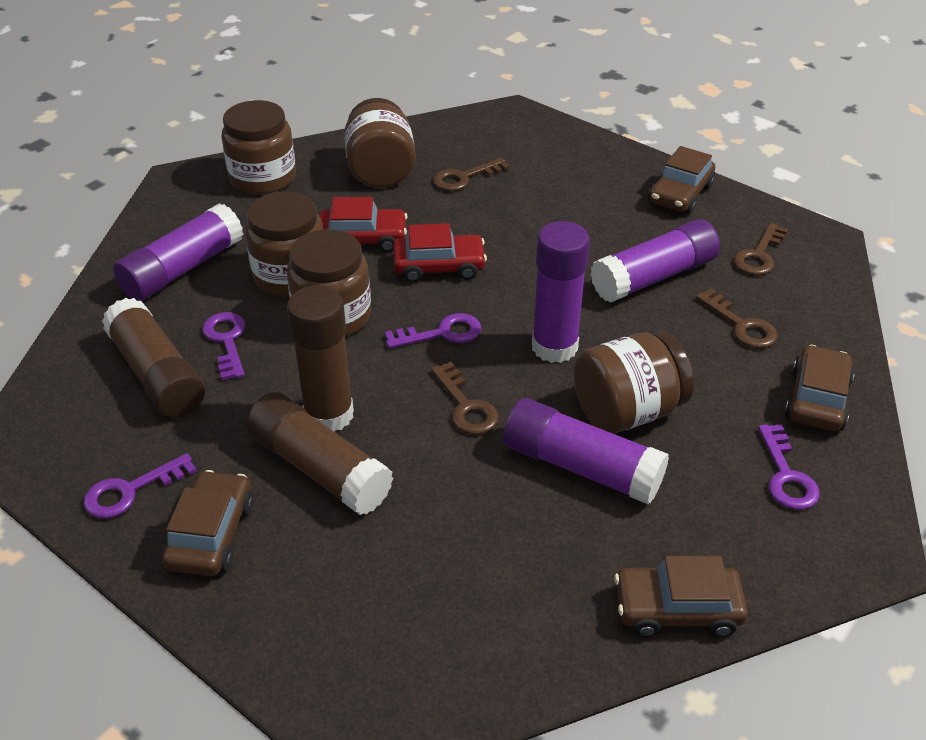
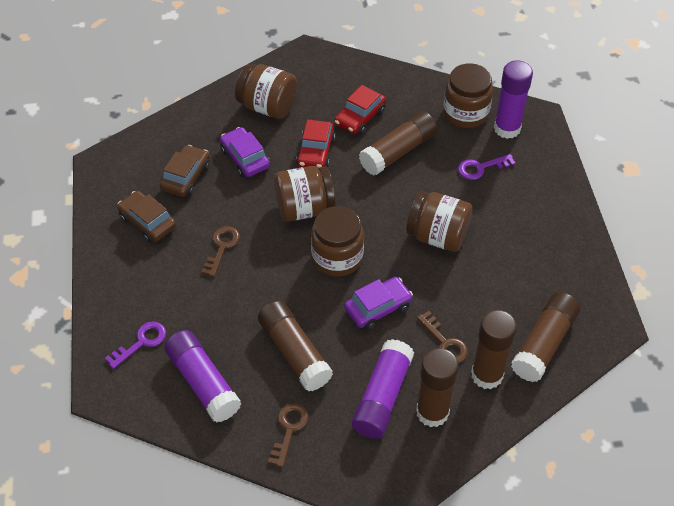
brown car: [163,470,254,576] [614,556,748,637] [648,146,715,214] [785,345,855,431] = 4 -> [117,191,176,243] [160,145,210,197] = 2
brown glue stick: [102,298,205,418] [246,392,393,515] [287,285,354,432] = 3 -> [258,300,333,391] [359,111,437,176] [416,348,459,427] [471,310,517,389] [511,292,580,382] = 5
brown key: [431,362,499,435] [433,158,510,191] [696,288,778,348] [734,223,788,275] = 4 -> [201,226,240,277] [268,403,309,468] [417,311,468,363] = 3
purple car: none = 0 -> [220,127,270,177] [344,277,413,330] = 2
purple glue stick: [113,203,243,301] [503,398,669,504] [532,221,590,363] [590,219,720,303] = 4 -> [164,330,241,423] [352,339,414,439] [494,60,533,139] = 3
purple key: [84,453,197,518] [202,312,246,380] [385,313,481,348] [758,424,820,510] = 4 -> [105,321,166,369] [458,154,516,180] = 2

